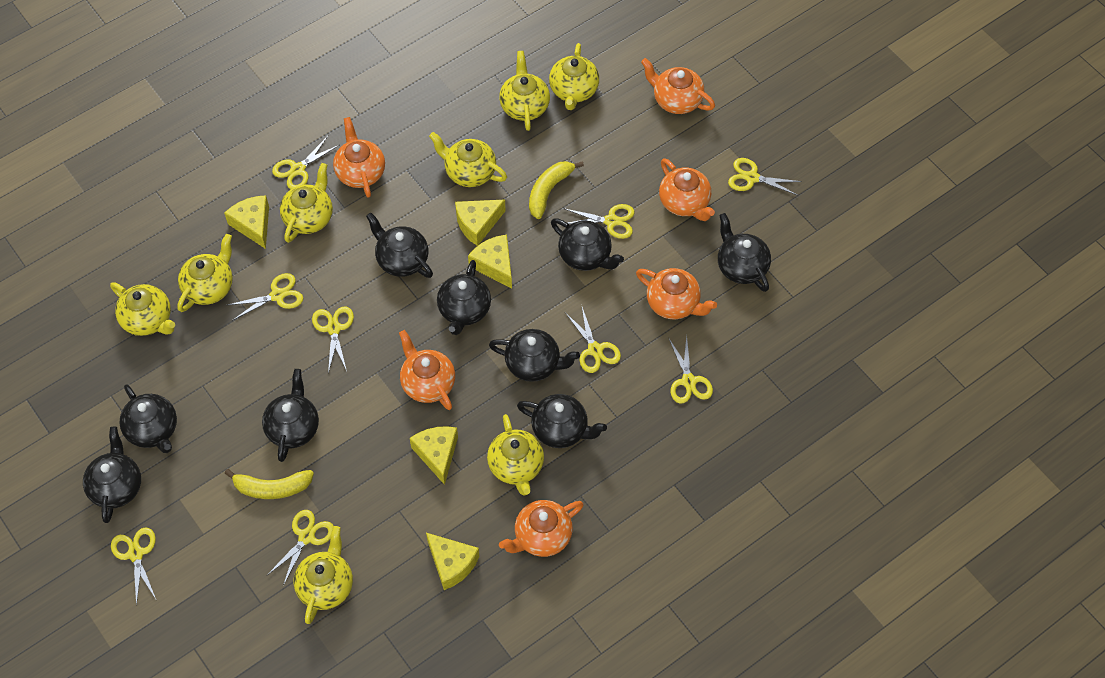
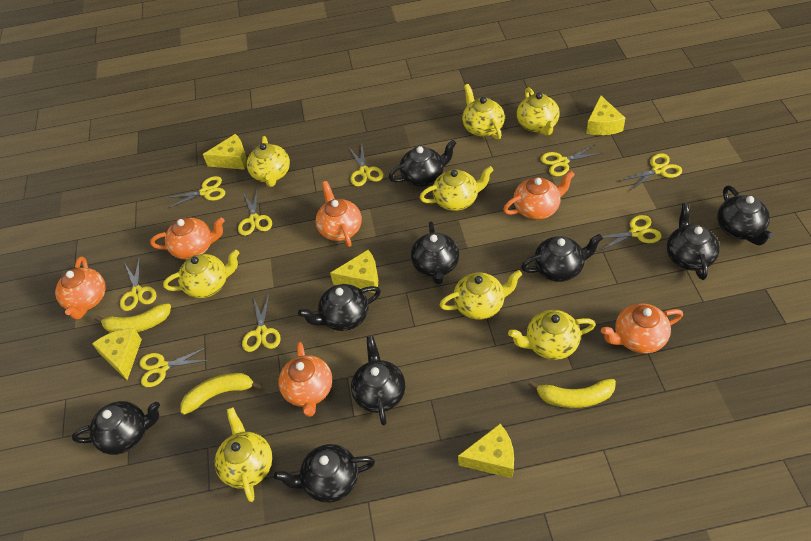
yellow banana: [225,469,314,499] [529,161,584,219] = 2 -> [95,303,171,333] [180,373,262,415] [528,379,616,408] = 3

